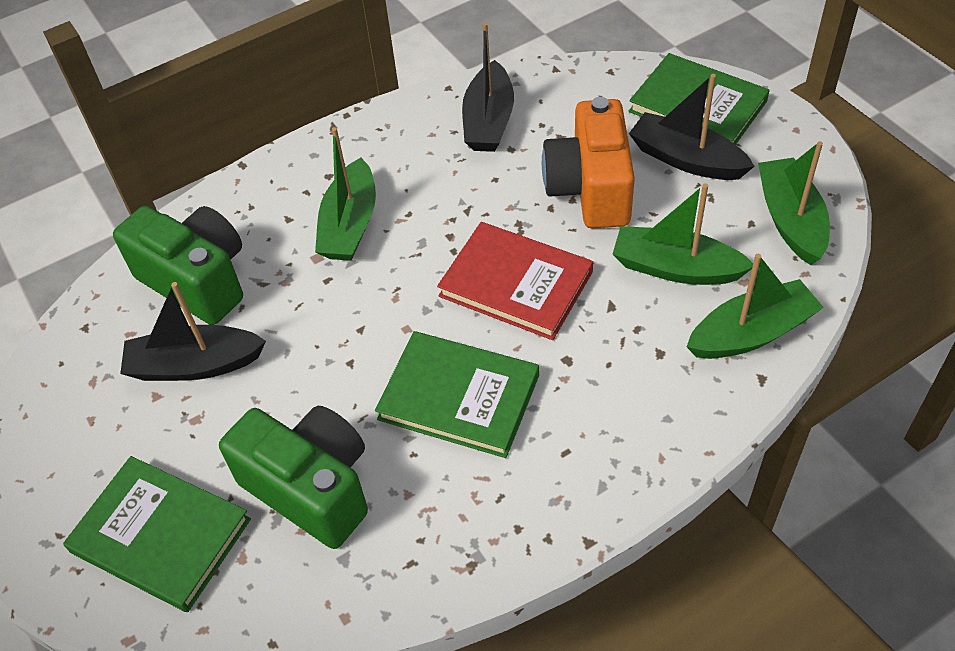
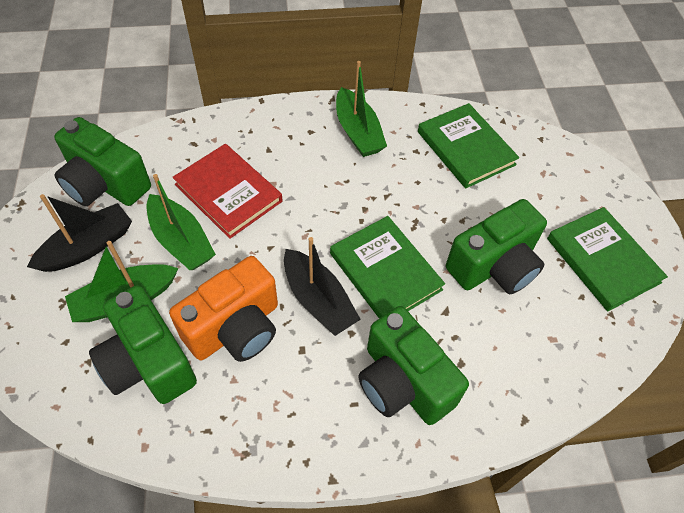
black boat: [120,282,266,381] [462,22,514,152] [629,74,755,180] = 3 -> [27,194,132,272] [284,237,361,336] = 2
green boat: [315,127,376,261] [612,183,753,285] [687,254,824,359] [758,141,830,265] = 4 -> [65,241,179,322] [147,174,216,270] [336,61,387,157] = 3
green camera: [113,206,243,325] [219,406,368,549] = 2 -> [54,117,151,206] [89,285,197,404] [358,306,469,425] [446,199,547,294] = 4

